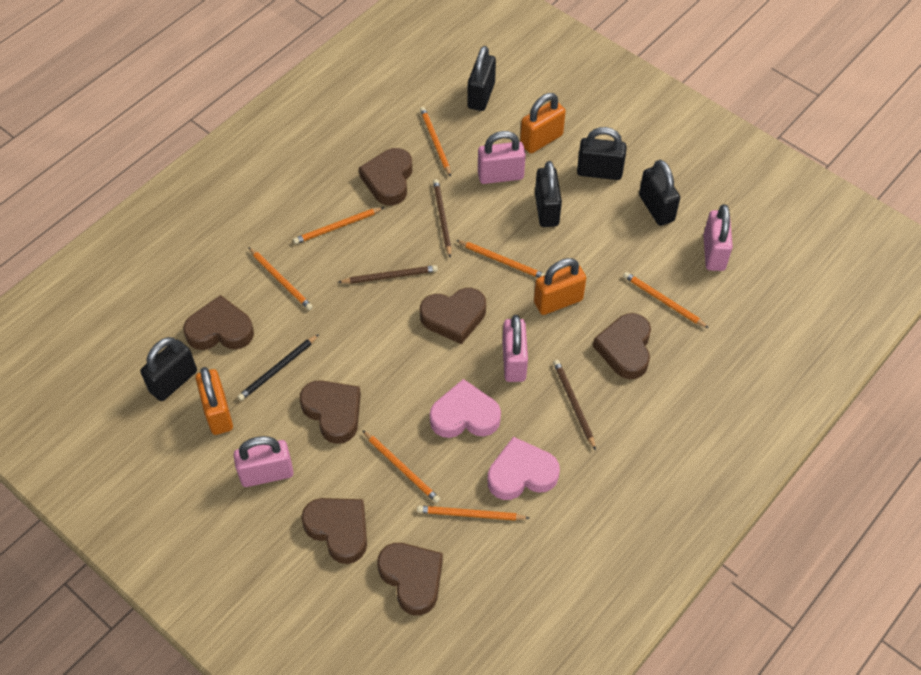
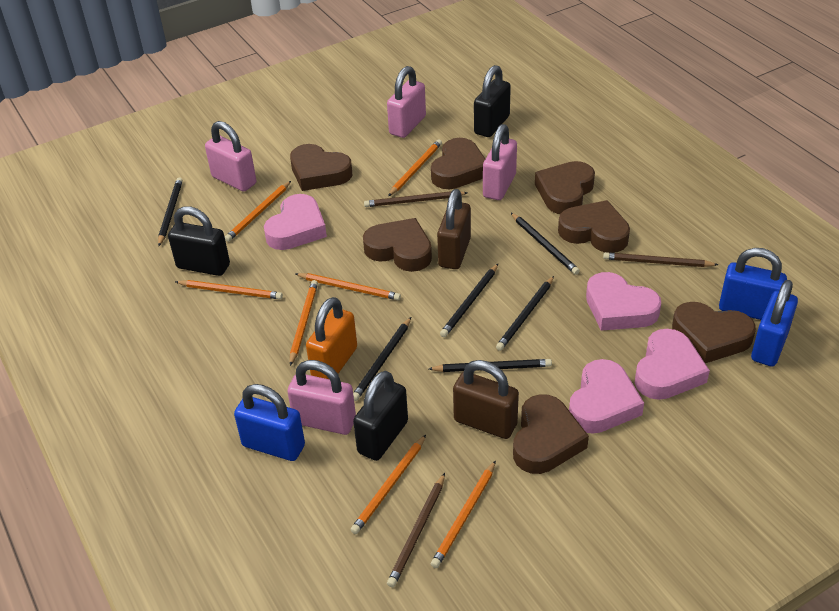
black padlock: [140,337,197,401] [467,46,496,111] [535,161,562,227] [577,127,627,180] [639,160,680,226] = 5 -> [168,207,230,276] [353,371,408,461] [474,65,511,137] = 3
black pencil: [237,334,319,401] = 1 -> [158,177,183,246] [353,317,411,401] [429,359,552,372] [440,264,498,337] [496,276,554,351] [511,213,580,275] = 6
blue padlock: none = 0 -> [234,384,305,461] [719,248,787,320] [751,280,798,366] = 3
brown padlock: none = 0 -> [437,189,471,269] [453,360,519,439] = 2
orange padlock: [196,367,233,435] [520,93,566,153] [534,258,586,315] = 3 -> [306,297,357,379] = 1
pink heart: [430,379,501,438] [488,437,560,500] = 2 -> [264,194,327,250] [569,359,644,434] [586,272,661,331] [635,329,710,400] = 4

